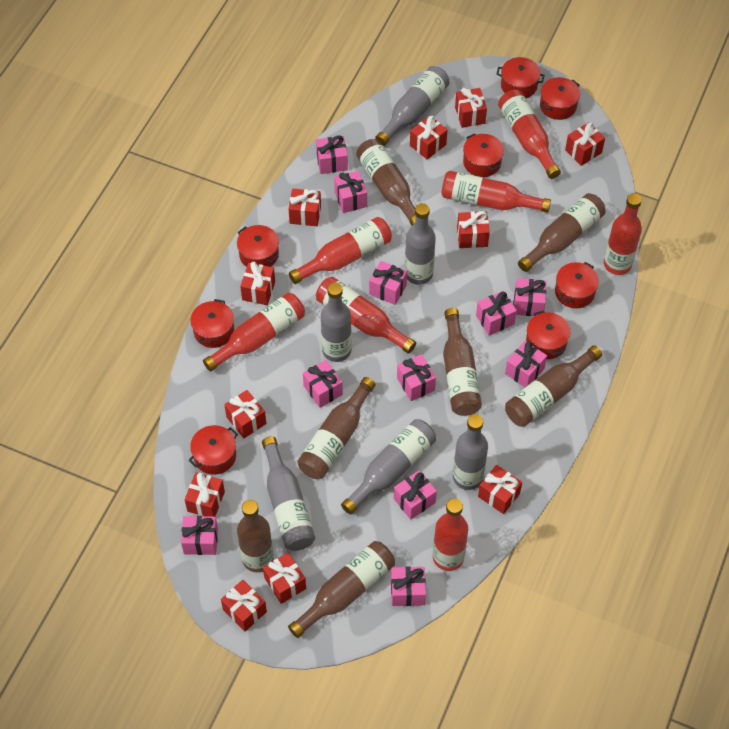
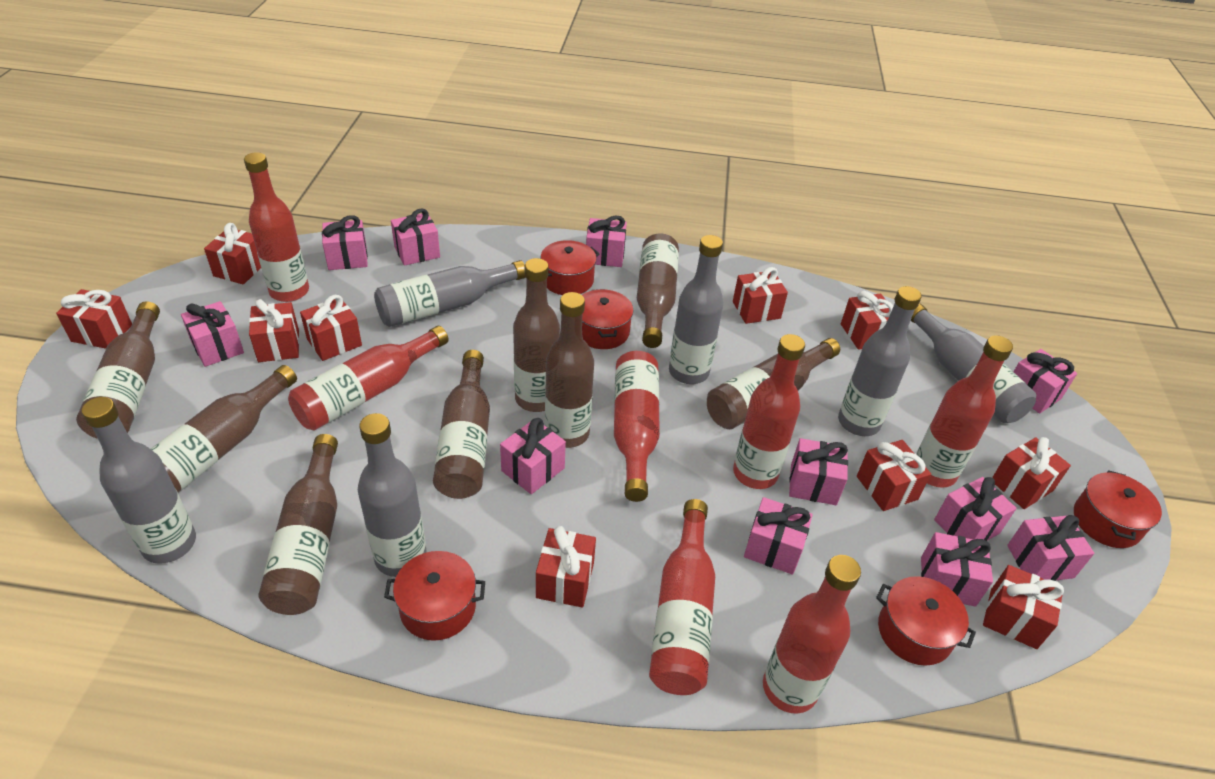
brown bottle: [237,500,274,572] [288,541,395,638] [297,377,376,479] [356,139,416,226] [443,308,482,416] [505,345,602,427] [518,193,605,272] = 7 -> [76,301,160,439] [151,365,297,492] [259,434,338,615] [433,350,490,499] [513,258,560,412] [545,292,594,448] [637,233,679,348] [707,338,840,429] = 8
red gift: [185,472,225,517] [221,580,267,632] [224,390,266,438] [240,262,275,305] [263,553,306,604] [289,189,321,226] [410,116,447,160] [455,88,487,128] [457,211,490,248] [478,465,522,514] [565,122,605,166] = 11 -> [56,289,132,349] [204,223,261,285] [249,299,299,362] [300,295,362,361] [536,526,596,607] [733,267,788,324] [841,291,893,350] [857,440,931,511] [983,565,1064,649] [992,437,1071,509] = 10
red pot: [189,425,238,475] [191,299,234,348] [237,225,279,267] [463,133,504,177] [497,57,545,98] [526,310,570,359] [540,77,580,120] [555,262,599,308] = 8 -> [384,551,485,641] [541,240,599,295] [582,289,633,349] [876,576,976,666] [1074,470,1162,548] = 5

